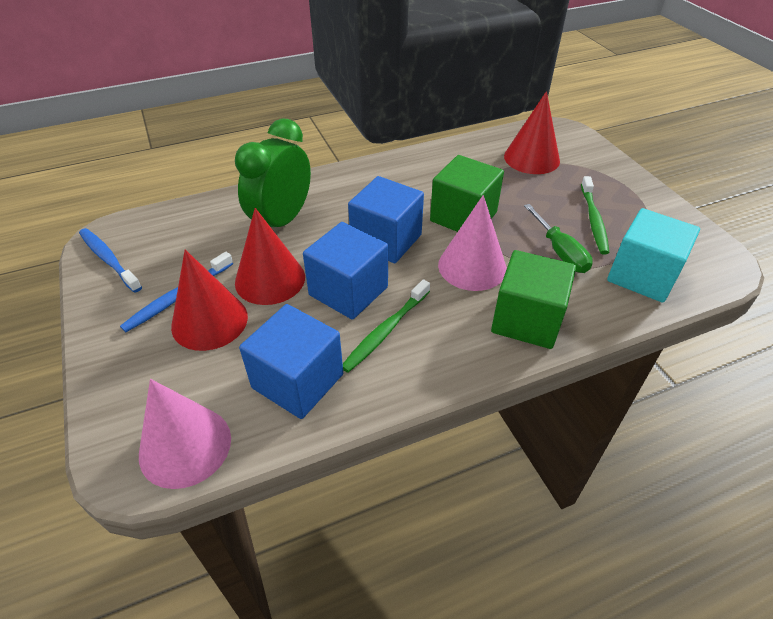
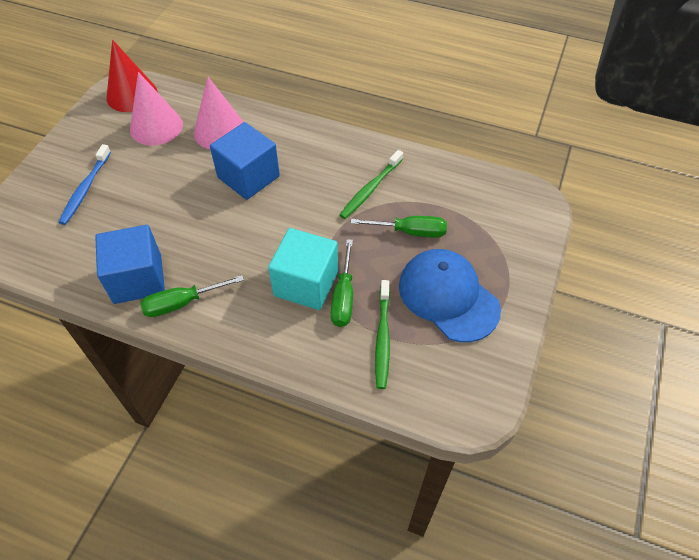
blue cap: none = 0 -> [399,249,501,342] = 1
blue cube: [239,304,343,419] [303,222,388,319] [348,176,424,263] = 3 -> [95,225,165,304] [210,122,280,200] = 2
blue toothbrush: [79,228,142,293] [120,252,233,332] = 2 -> [59,144,111,225] = 1
green clock: [235,118,311,227] = 1 -> none = 0
green cube: [430,155,504,232] [491,250,576,349] = 2 -> none = 0
green screwdriver: [524,204,593,273] = 1 -> [140,275,244,317] [331,239,353,327] [351,216,447,238] = 3
red cone: [171,250,248,351] [235,208,305,305] [504,91,560,174] = 3 -> [106,40,157,112] = 1

